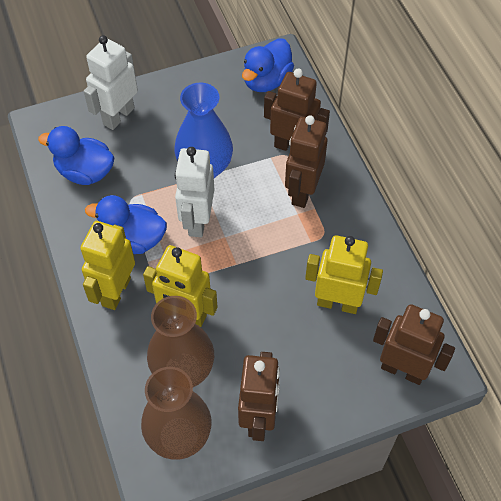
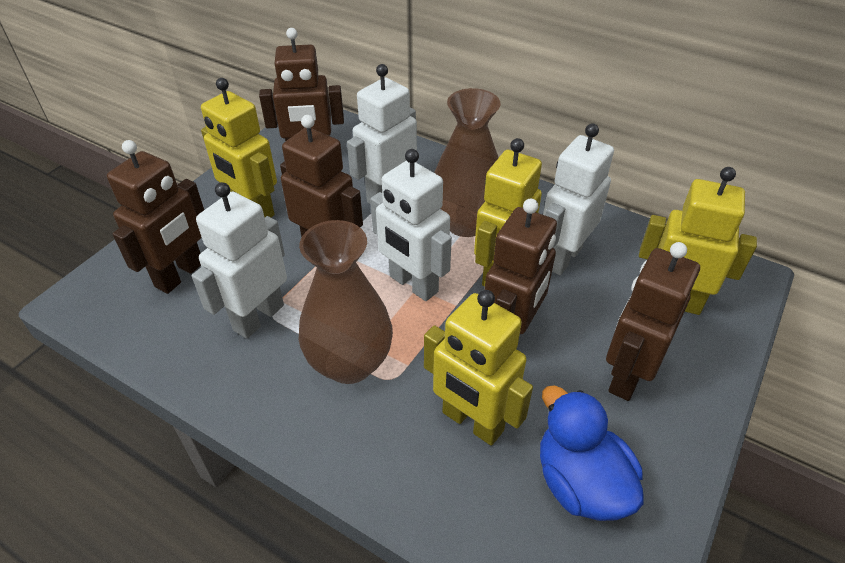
blue duck: [38,126,115,185] [85,195,167,254] [242,38,294,92] = 3 -> [540,385,644,521] = 1
blue vase: [175,83,233,178] = 1 -> none = 0
brown robot: [238,352,280,441] [264,68,330,151] [285,115,327,208] [373,304,455,385] = 4 -> [107,140,204,294] [259,28,344,141] [280,115,363,237] [485,198,557,334] [606,242,700,401] = 5
white robot: [84,35,138,130] [175,147,214,237] = 2 -> [192,182,287,339] [347,64,417,204] [370,149,452,301] [543,123,614,275] = 4
yellow robot: [80,221,135,310] [143,245,217,327] [305,235,383,314] = 3 -> [201,78,277,217] [424,290,533,446] [474,138,542,287] [639,167,757,315] = 4

